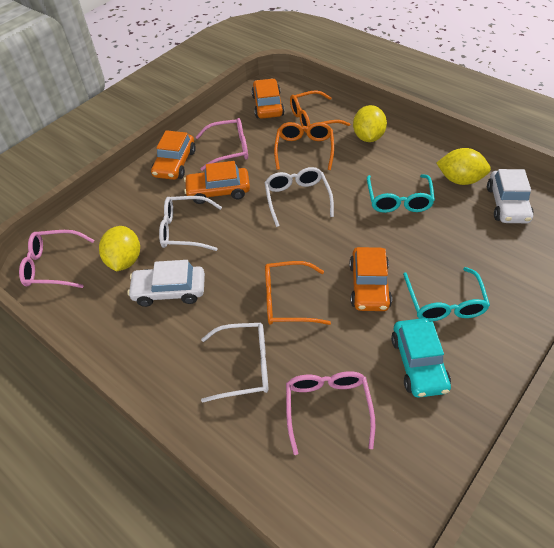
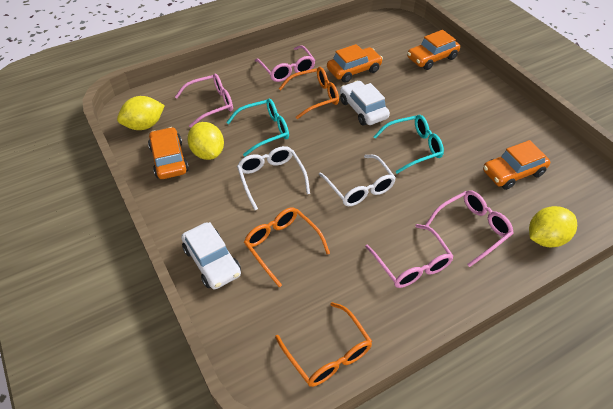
pink glasses: [19,230,94,288] [196,118,248,171] [286,371,375,455] = 3 -> [175,73,233,128] [255,45,315,82] [365,224,454,288] [425,190,514,267] = 4
turquoise car: [391,318,451,398] = 1 -> none = 0
white glasses: [159,196,222,251] [201,323,268,403] [264,167,334,227] = 3 -> [237,146,310,210] [319,155,396,206] = 2

